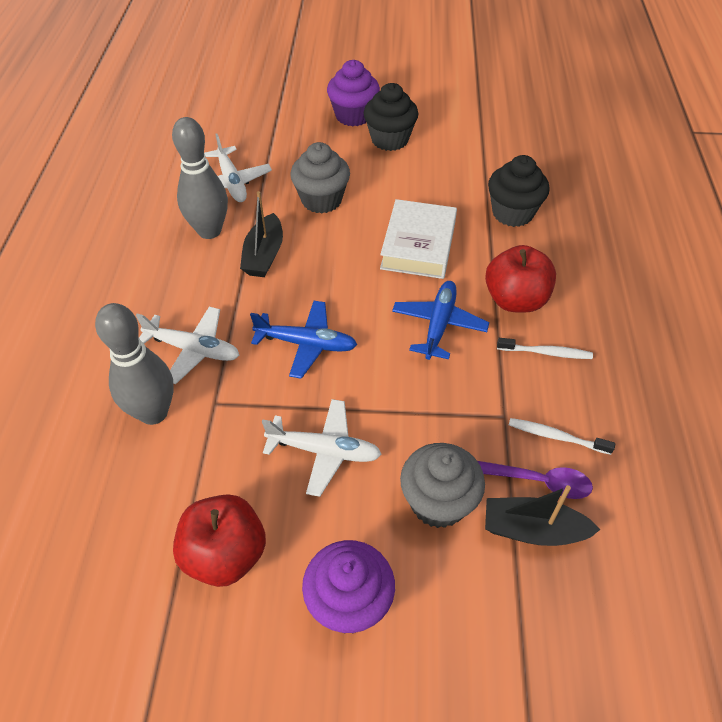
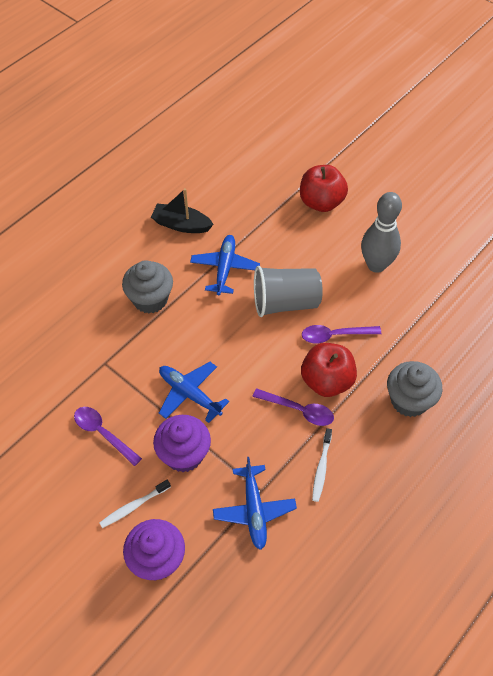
black boat: [240,191,283,277] [485,485,601,546] = 2 -> [151,188,214,233] = 1
black cupcake: [364,83,419,151] [488,155,549,227] = 2 -> none = 0
blue plane: [250,301,357,379] [392,281,489,360] = 2 -> [159,362,229,423] [190,235,260,295] [213,457,297,550] = 3
grey bowling pin: [95,303,174,425] [172,117,228,239] = 2 -> [361,192,402,273] = 1
grey cup: none = 0 -> [254,266,323,317] = 1
purple spoon: [477,461,593,499] = 1 -> [74,407,142,466] [252,388,334,426] [302,325,381,343] = 3
white book: [380,199,457,279] = 1 -> none = 0
white plane: [136,306,239,384] [204,133,272,202] [262,399,382,497] = 3 -> none = 0

